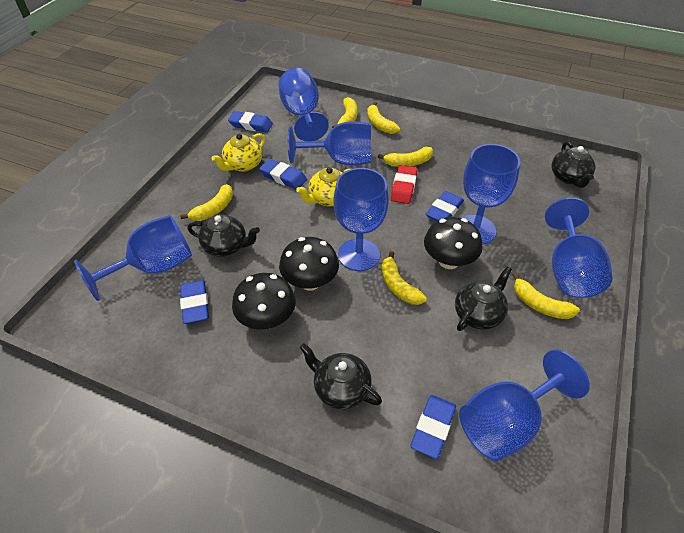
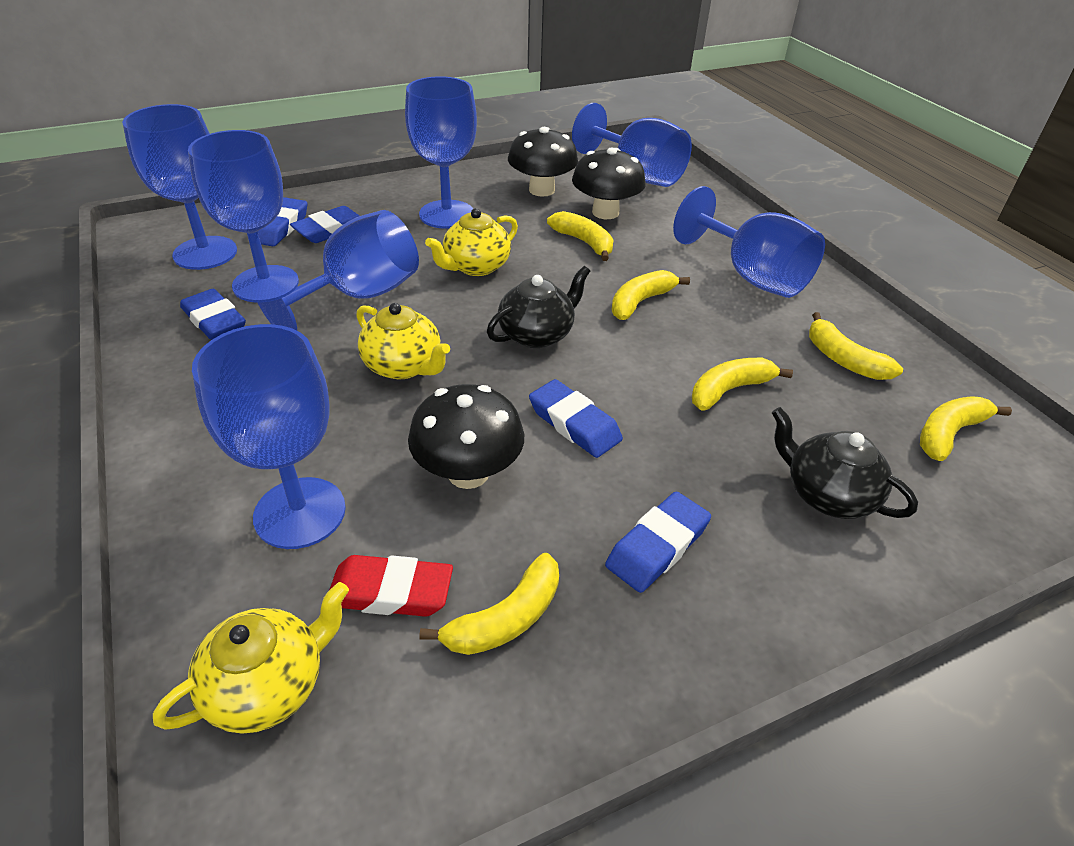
black teapot: [187,215,260,257] [300,343,382,409] [455,266,512,331] [552,141,596,188] = 4 -> [487,266,590,348] [772,407,918,519] = 2
yellow teapot: [212,133,265,172] [296,167,350,206] = 2 -> [153,582,349,734] [356,303,450,379] [425,208,518,276] = 3

